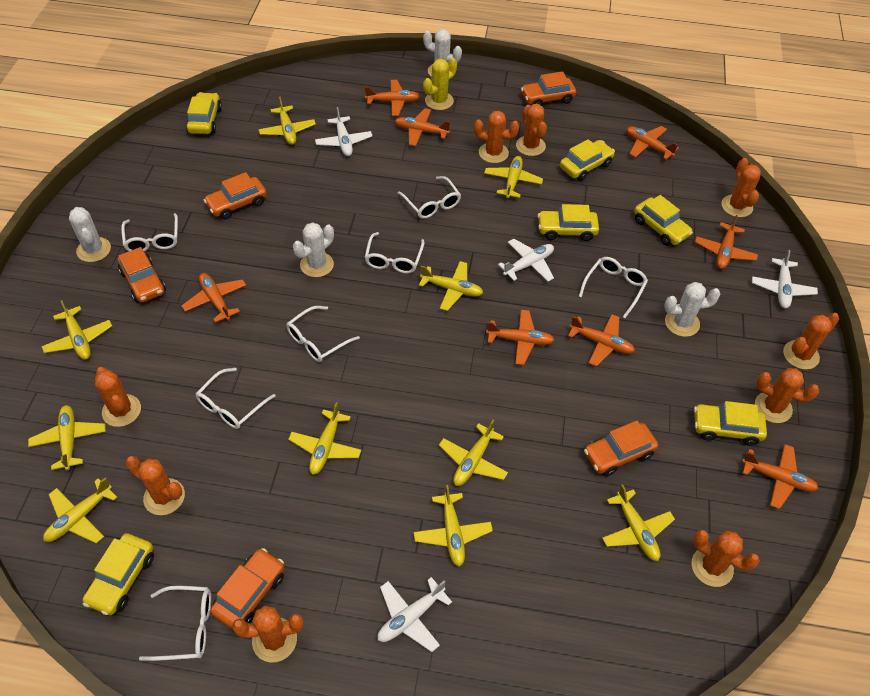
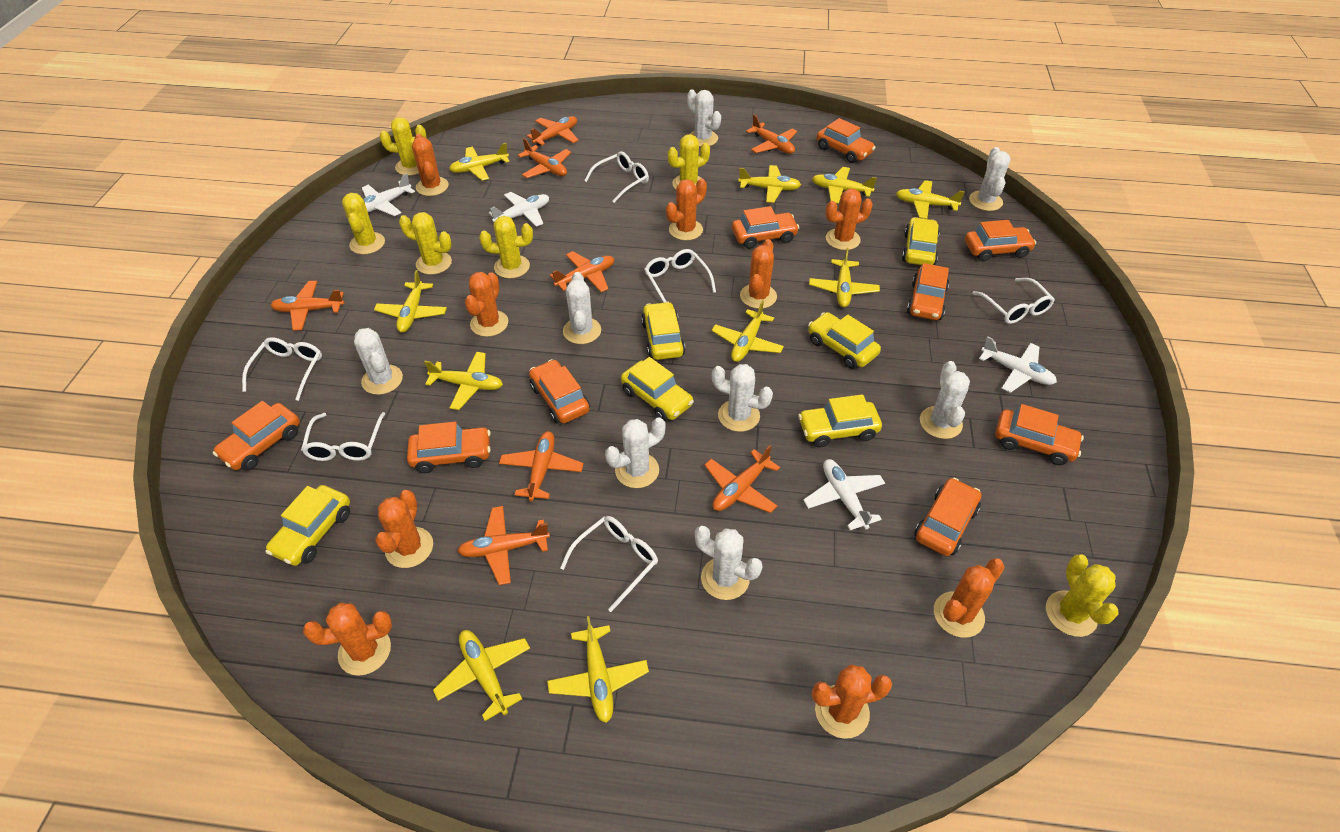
orange car: [118,247,166,303] [204,172,267,219] [210,548,284,630] [521,71,576,106] [584,421,658,476] = 5 -> [213,401,300,471] [407,422,491,473] [529,359,590,424] [732,206,799,249] [817,118,876,163] [907,263,949,320] [914,478,981,556] [965,220,1036,261] [995,404,1084,465] = 9
white cactus: [69,207,111,262] [293,222,334,277] [423,29,462,77] [664,282,721,337] = 4 -> [354,328,403,395] [563,272,601,344] [605,417,666,488] [687,90,721,147] [695,526,763,600] [712,364,773,432] [920,361,970,439] [969,147,1011,211] = 8
white glasses: [121,213,178,251] [139,586,211,661] [196,368,275,429] [286,306,360,362] [364,232,425,273] [398,176,461,219] [579,257,648,318] = 7 -> [242,337,322,401] [301,412,385,461] [560,516,658,612] [584,151,649,203] [644,249,716,303] [972,278,1055,324] = 6
yellow cactus: [423,58,457,110] = 1 -> [342,193,385,254] [379,117,427,176] [399,212,452,275] [479,216,533,278] [668,134,710,189] [1046,554,1119,637] = 6

